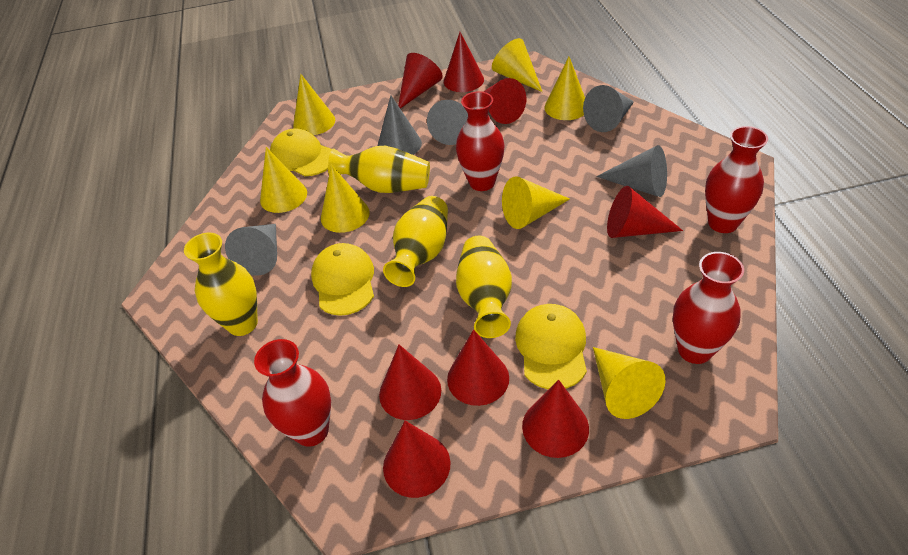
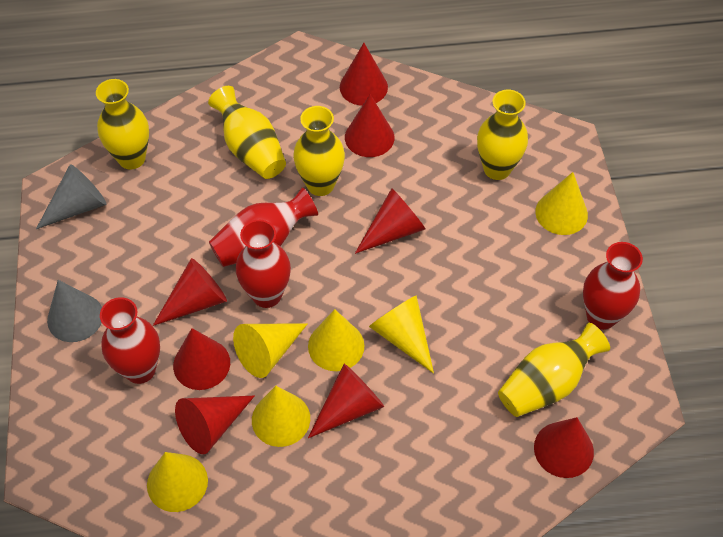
grey cone: [225,224,277,276] [377,95,422,155] [427,100,468,145] [583,85,634,132] [596,145,667,197] = 5 -> [36,164,106,229] [47,280,102,342] = 2
yellow cap: [270,129,332,176] [311,243,374,316] [515,304,587,390] = 3 -> none = 0
yellow cone: [260,147,307,213] [293,74,335,135] [321,165,370,233] [492,38,542,92] [502,176,570,229] [544,57,585,120] [593,347,665,419] = 7 -> [147,452,208,512] [233,323,308,378] [252,386,310,447] [308,309,365,371] [369,295,434,374] [535,172,588,235] = 6
yellow vase: [184,233,258,336] [328,146,430,193] [383,196,448,287] [456,236,512,338] = 4 -> [96,79,149,170] [208,86,286,179] [293,106,345,196] [477,90,528,180] [498,323,610,417] = 5

